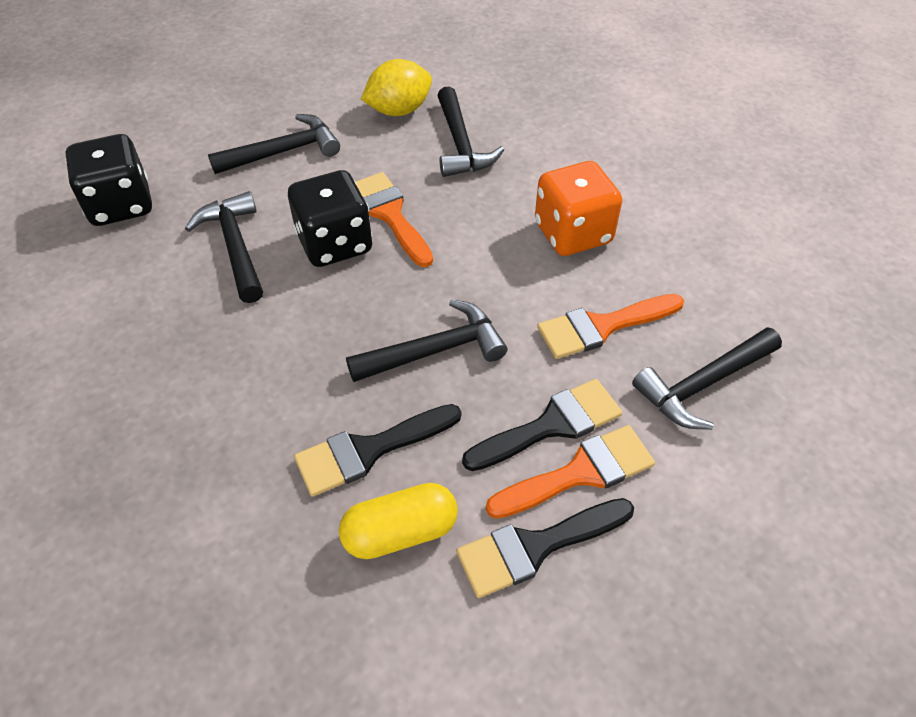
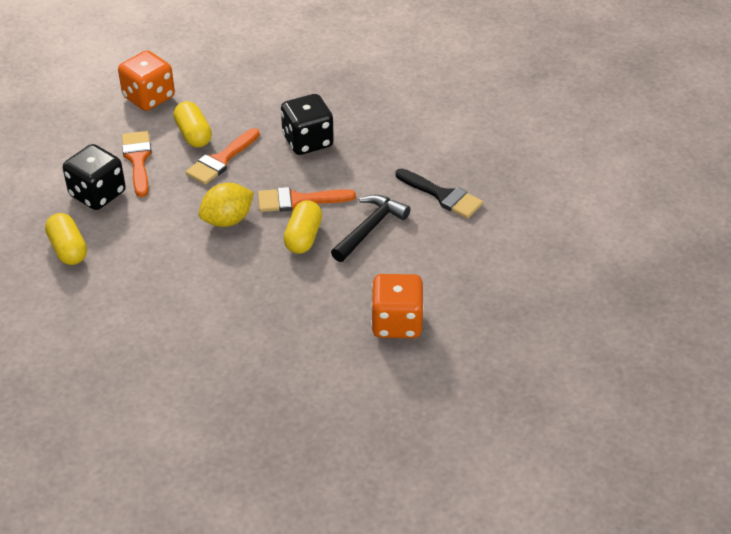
black brush: [294,404,461,497] [456,498,634,598] [462,379,622,471] = 3 -> [396,168,483,219] = 1
black hammer: [185,191,263,303] [208,114,340,174] [346,299,507,382] [437,86,504,177] [632,327,782,430] = 5 -> [331,195,410,262] = 1
orange dice: [535,161,622,256] = 1 -> [118,50,175,111] [371,274,424,338] = 2
yellow capsule: [339,483,458,559] = 1 -> [45,213,87,265] [174,101,212,148] [284,200,322,254] = 3

